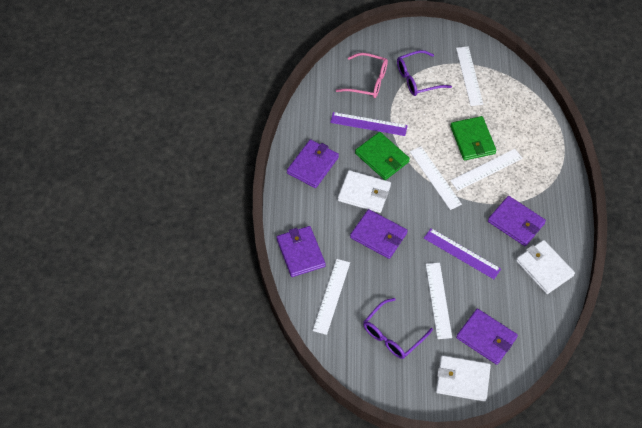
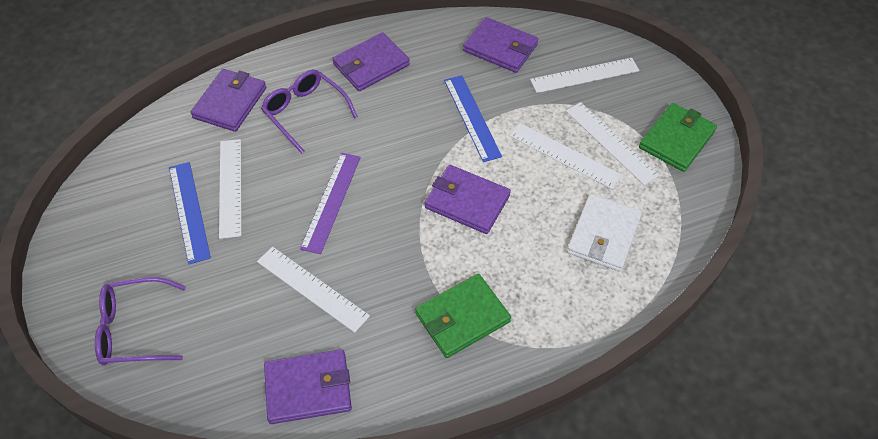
blue ruler: none = 0 -> [169,162,211,264] [444,75,502,162] = 2
pink glasses: [336,53,388,98] = 1 -> none = 0
purple ruler: [330,112,408,136] [424,228,501,279] = 2 -> [300,153,361,254] = 1
white wallet: [338,170,391,213] [436,355,491,402] [516,240,575,294] = 3 -> [567,194,642,272] = 1

